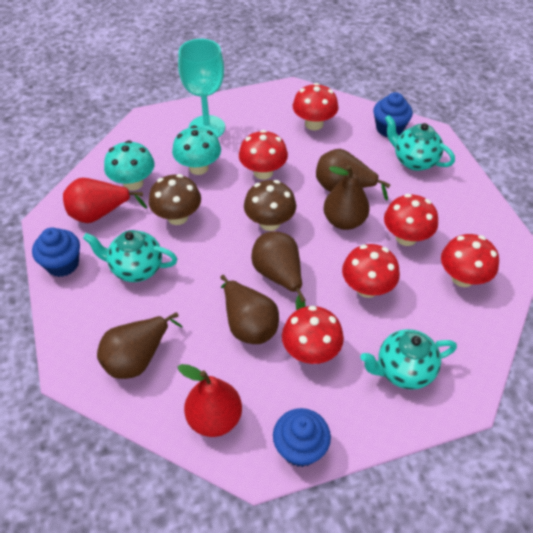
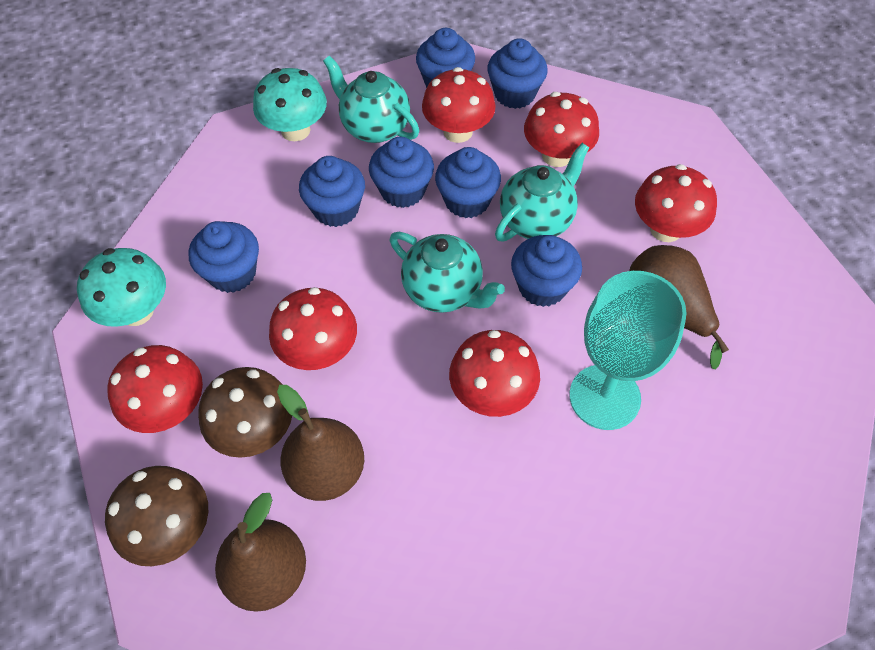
blue cupcake: [32,227,80,277] [273,408,331,467] [373,92,413,137] = 3 -> [189,221,259,293] [299,156,365,227] [369,137,434,208] [416,28,475,88] [435,147,501,218] [487,38,548,109] [511,235,582,307] = 7
brown pear: [97,312,183,379] [220,275,279,344] [251,231,306,310] [316,149,391,201] [323,165,370,230] = 5 -> [215,493,306,612] [277,385,364,501] [629,245,729,369] = 3
red pear: [63,178,147,223] [178,364,242,437] = 2 -> none = 0

